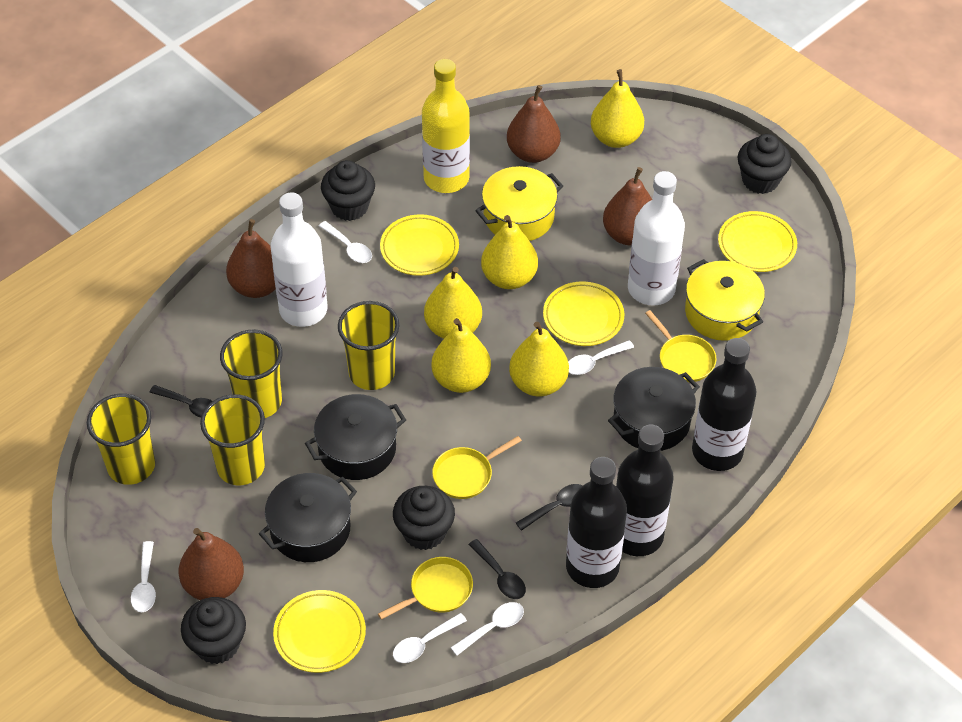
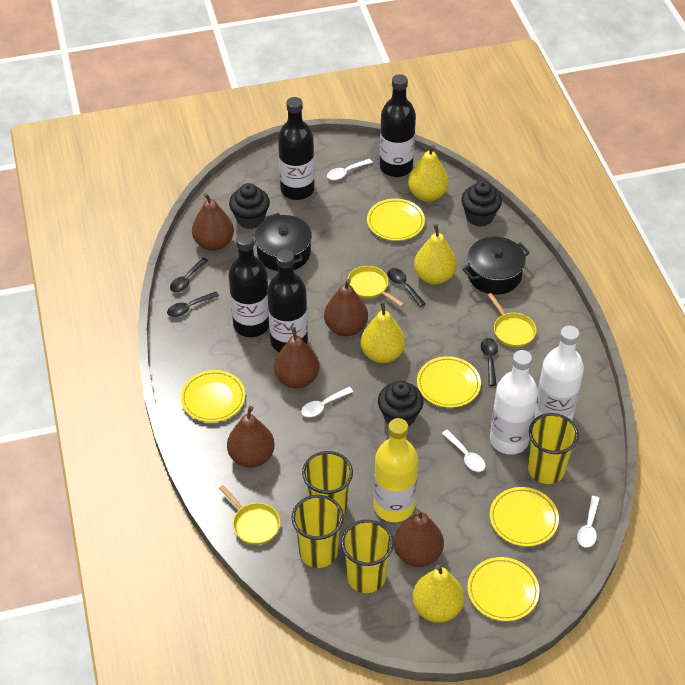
black bottle: [566,457,627,588] [616,425,674,556] [692,338,756,471] = 3 -> [228,233,269,337] [267,250,308,352] [278,97,315,200] [380,74,416,177] = 4
black cupcake: [181,597,246,664] [321,160,375,221] [393,486,455,550] [738,134,792,194] = 4 -> [229,183,270,229] [378,381,423,427] [461,181,502,227] = 3
black pot: [259,473,357,562] [305,394,406,480] [608,367,700,451] = 3 -> [255,213,312,271] [462,237,530,295] = 2
black spoon: [149,385,212,417] [468,539,526,599] [516,484,583,531] = 3 -> [167,291,219,317] [170,258,208,293] [387,268,426,307] [481,338,498,386] = 4
brown pear: [178,528,244,600] [226,219,276,298] [507,85,561,163] [603,167,652,246] = 4 -> [192,193,234,251] [227,406,275,468] [274,327,319,388] [324,279,368,336] [394,509,444,567] = 5
white spoon: [131,541,156,612] [319,221,372,263] [393,613,467,663] [450,602,524,656] [568,340,634,375] = 5 -> [301,387,353,417] [327,159,373,180] [442,429,485,472] [577,496,600,548] = 4
yellow pear: [424,267,482,339] [431,318,491,393] [481,215,538,289] [509,322,569,397] [591,69,644,148] = 5 -> [361,301,405,363] [408,145,449,202] [412,564,464,623] [414,224,457,285] = 4
yellow plate: [273,590,366,673] [380,214,459,276] [543,281,624,346] [718,211,797,272] = 4 -> [181,370,245,422] [367,198,425,241] [417,356,481,408] [467,557,539,621] [490,487,559,546] = 5
yellow pot: [475,166,563,241] [685,259,765,341] = 2 -> none = 0

